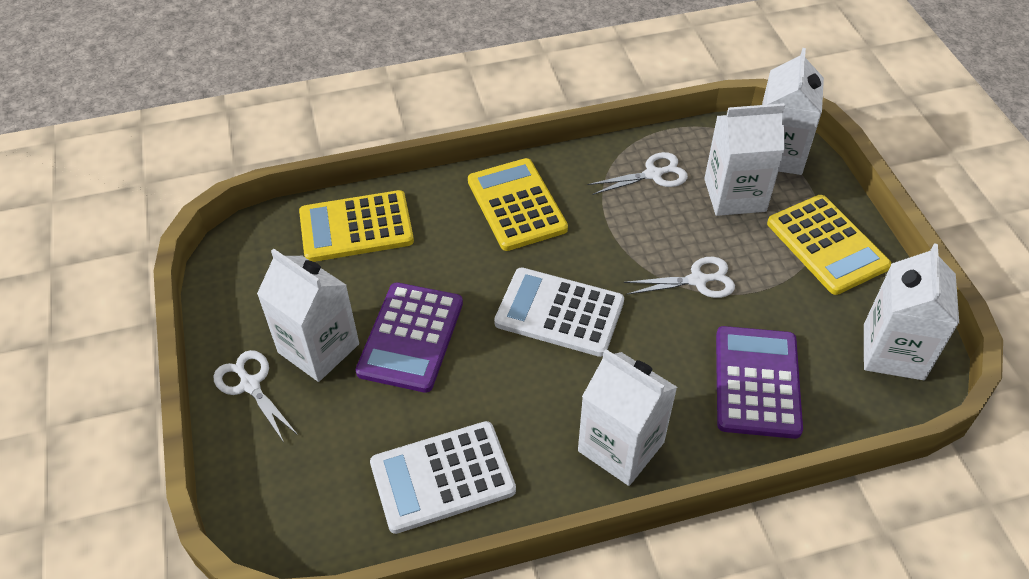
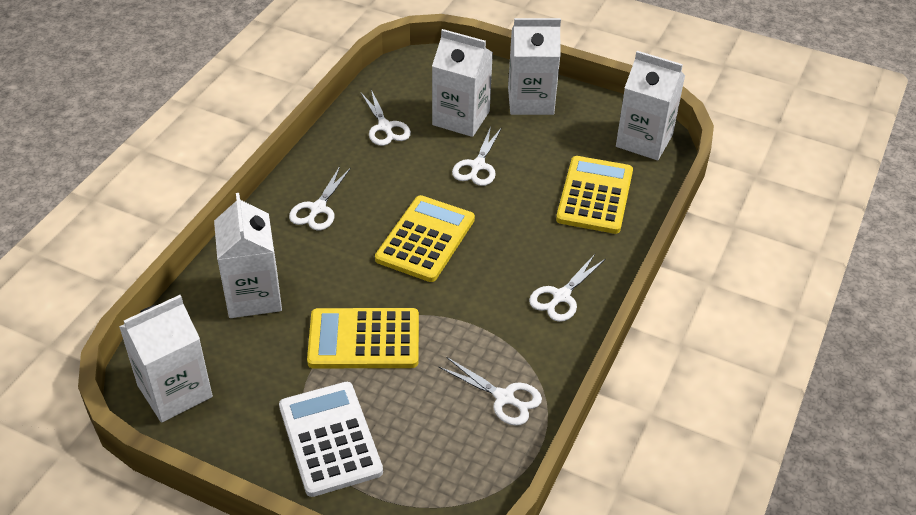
purple calculator: [355,282,463,393] [716,326,803,439] = 2 -> none = 0
white calculator: [370,421,516,534] [494,267,624,357] = 2 -> [279,382,383,497] = 1
white scissors: [213,350,298,442] [588,152,688,195] [623,257,735,298] = 3 -> [289,166,351,230] [361,90,411,146] [439,357,542,426] [452,126,502,186] [529,254,606,322] = 5

